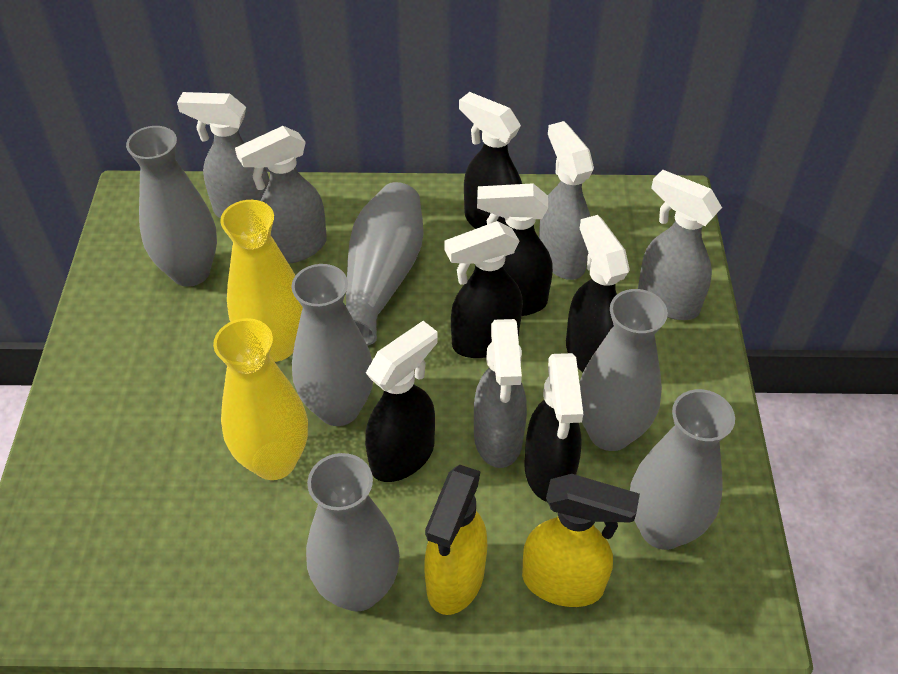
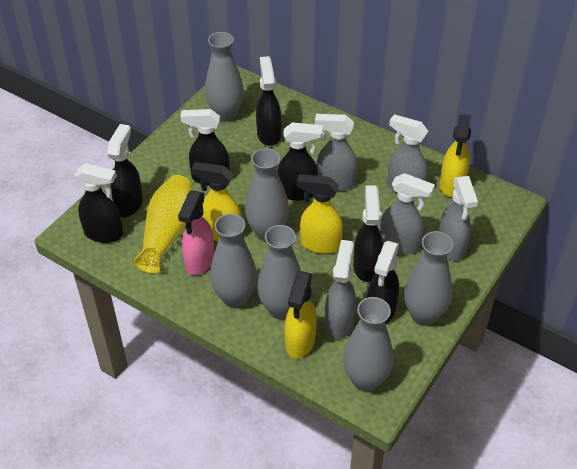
black spray bottle: [365,321,438,482] [444,221,523,358] [459,92,522,229] [477,183,553,316] [525,353,583,502] [566,215,630,372] = 6 -> [75,163,123,243] [107,124,143,217] [180,109,230,186] [256,56,281,146] [277,122,323,201] [353,186,383,282] [367,241,399,324] = 7
pink spray bottle: none = 0 -> [178,191,214,275] = 1
yellow spray bottle: [424,465,487,615] [522,474,640,607] = 2 -> [191,162,242,241] [285,271,317,359] [297,174,343,254] [440,114,471,197] = 4
yellow vase: [213,318,308,480] [220,200,303,362] = 2 -> [134,175,193,273] = 1

